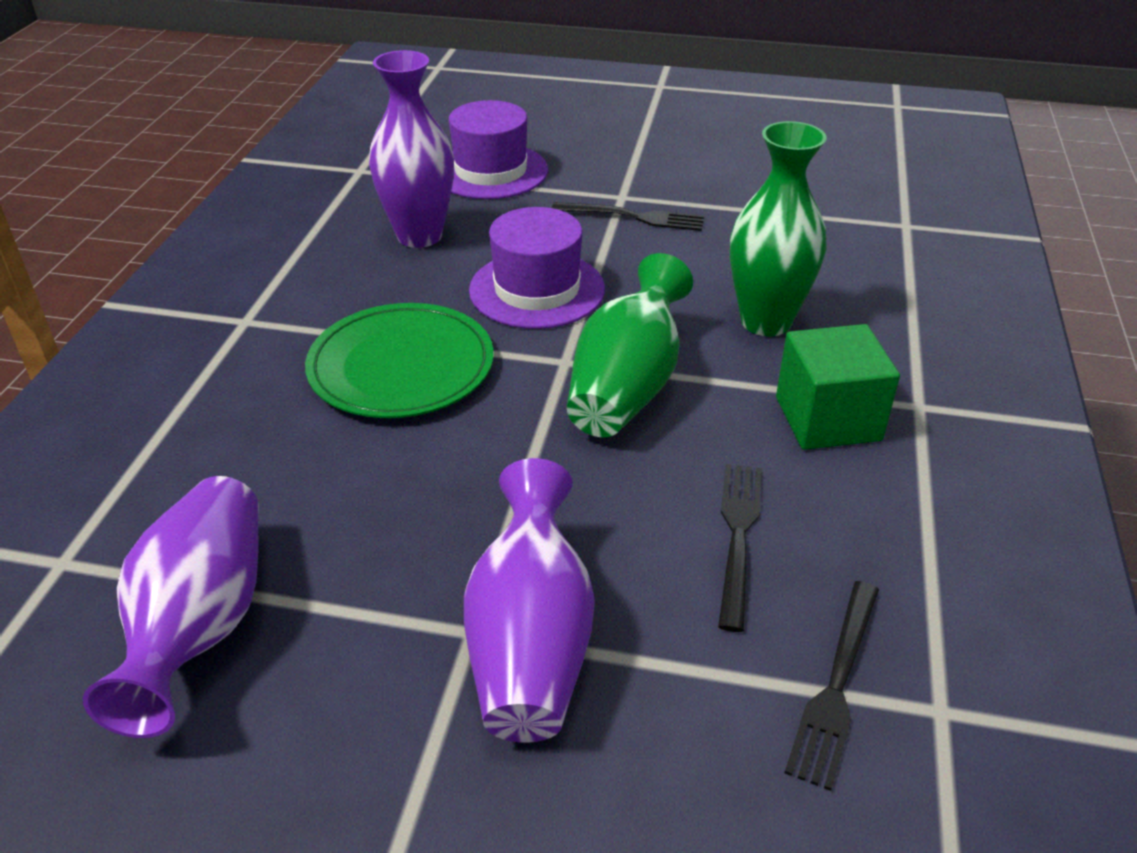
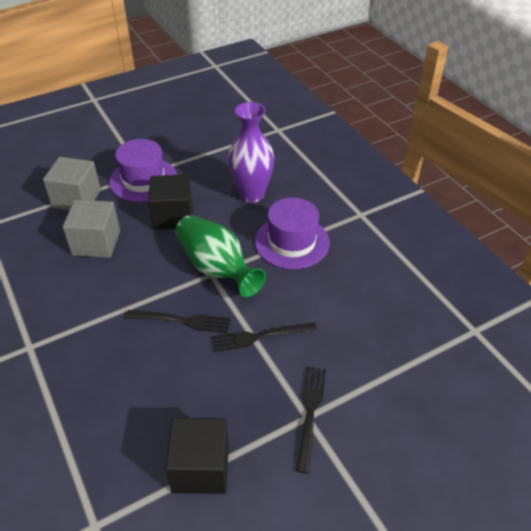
black cube: none = 0 -> [148,174,192,230] [165,418,229,494] = 2
green cube: [776,324,900,450] = 1 -> none = 0
green plate: [305,303,493,418] = 1 -> none = 0
green vase: [567,253,693,437] [730,121,826,336] = 2 -> [175,215,266,297] = 1
grey cube: none = 0 -> [43,157,101,211] [63,200,120,258] = 2
purple vase: [83,476,259,738] [369,50,454,248] [464,458,595,743] = 3 -> [228,102,274,203] = 1

